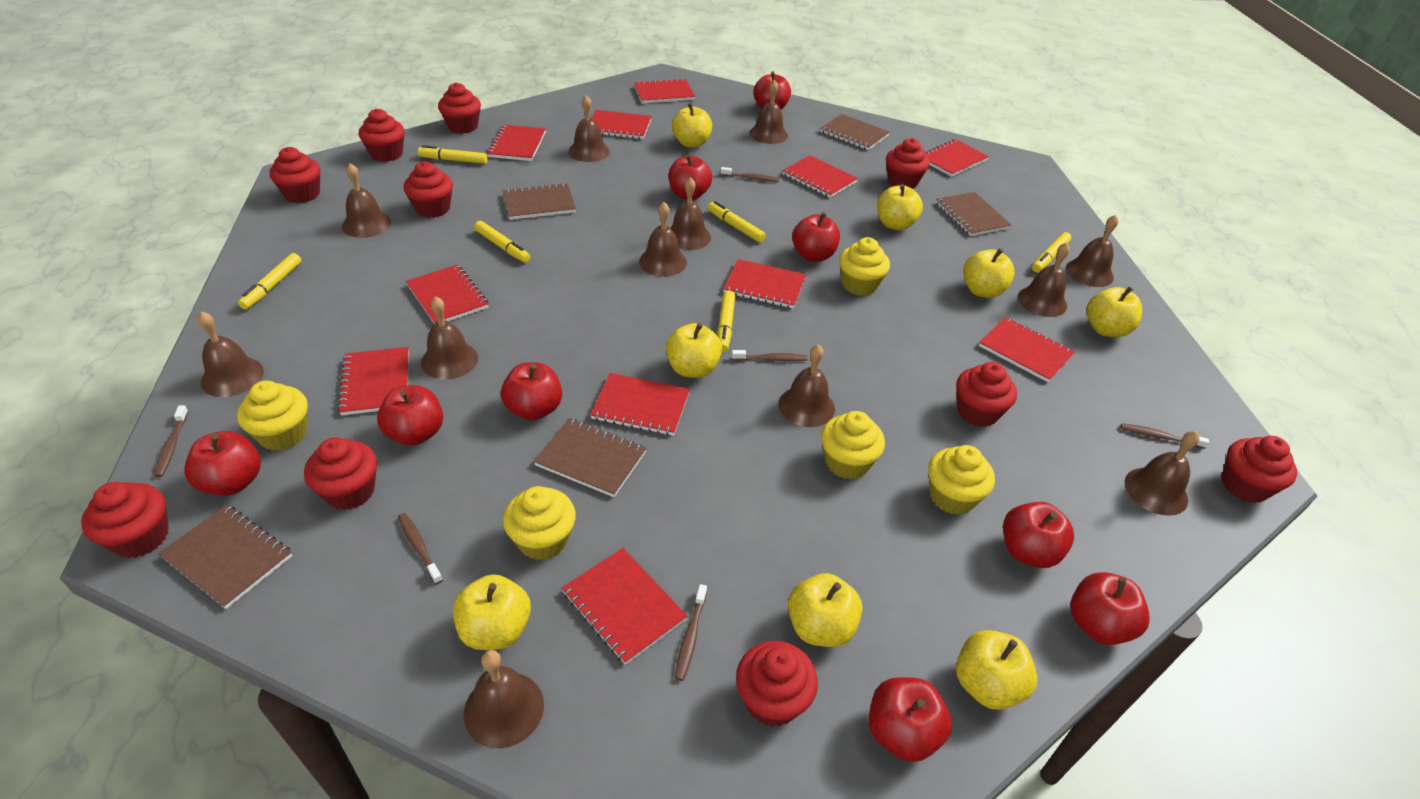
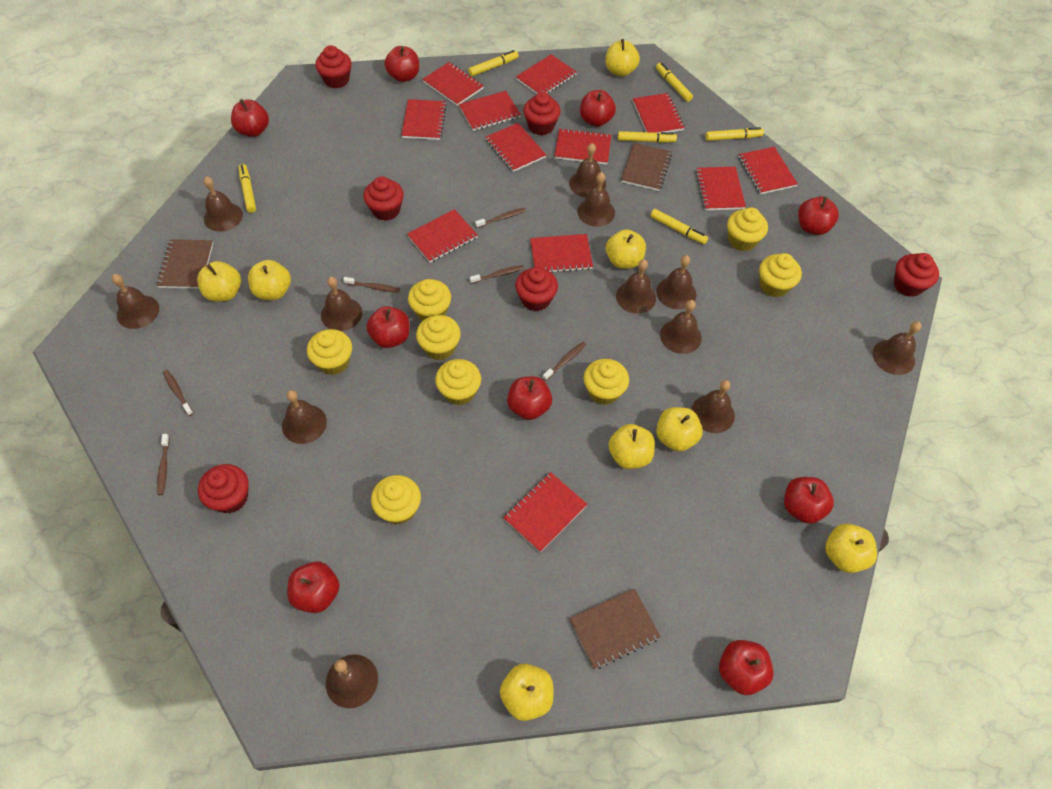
brown notebook: [158,505,292,609] [503,183,576,220] [534,418,647,497] [820,114,890,150] [936,192,1011,236] = 5 -> [156,239,213,289] [570,588,661,669] [621,143,672,191] = 3
red cupcake: [81,482,169,558] [269,147,320,203] [304,437,377,510] [359,109,405,162] [404,162,453,218] [438,83,481,134] [736,641,818,727] [886,138,929,189] [956,362,1017,427] [1221,436,1297,503] = 10 -> [198,464,249,513] [315,45,351,88] [363,177,404,221] [515,267,558,311] [523,92,560,135] [894,253,939,297] = 6
red notebook: [338,347,409,415] [406,265,488,324] [487,125,546,161] [562,548,687,665] [590,373,690,436] [592,110,652,139] [634,78,695,103] [723,259,806,308] [782,155,858,198] [925,139,989,177] [979,317,1075,383] = 11 -> [401,99,447,140] [407,209,478,263] [422,62,484,106] [459,91,521,131] [485,123,546,172] [503,472,588,553] [516,54,577,94] [530,234,593,273] [555,128,611,165] [633,93,685,133] [696,167,746,210] [739,147,798,194] = 12
yellow cupcake: [237,381,308,451] [503,486,576,560] [821,411,885,479] [839,237,890,296] [928,445,995,515] = 5 -> [307,329,352,375] [371,475,421,525] [408,279,451,321] [416,315,461,360] [435,359,481,405] [584,359,629,405] [727,207,768,251] [759,253,802,297] = 8

